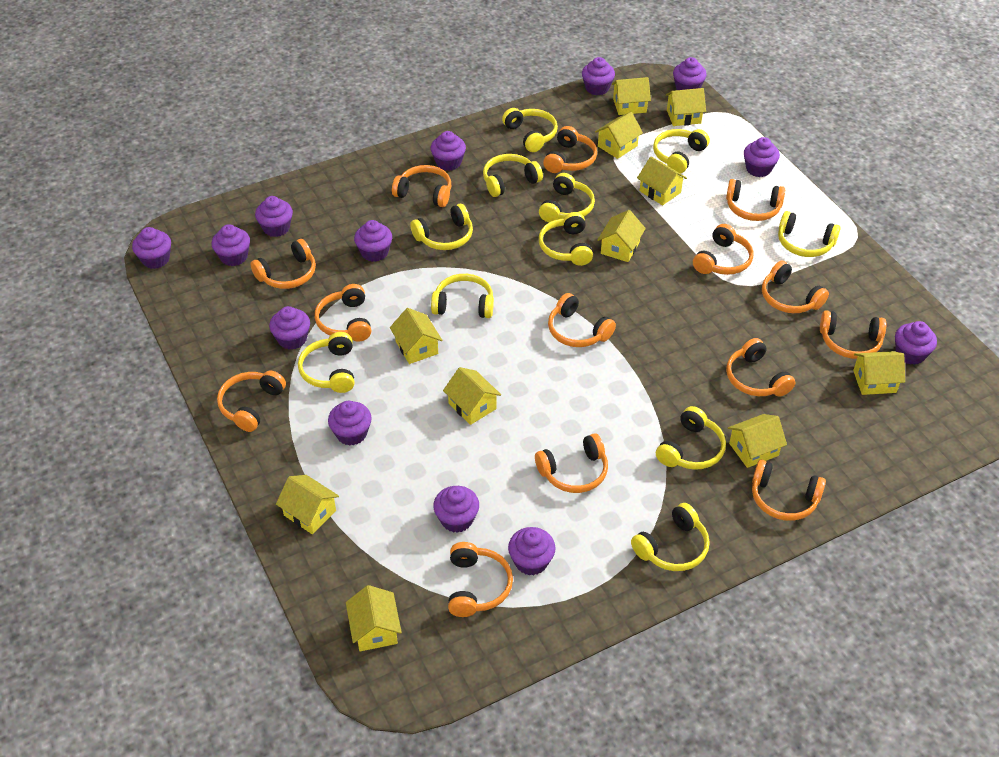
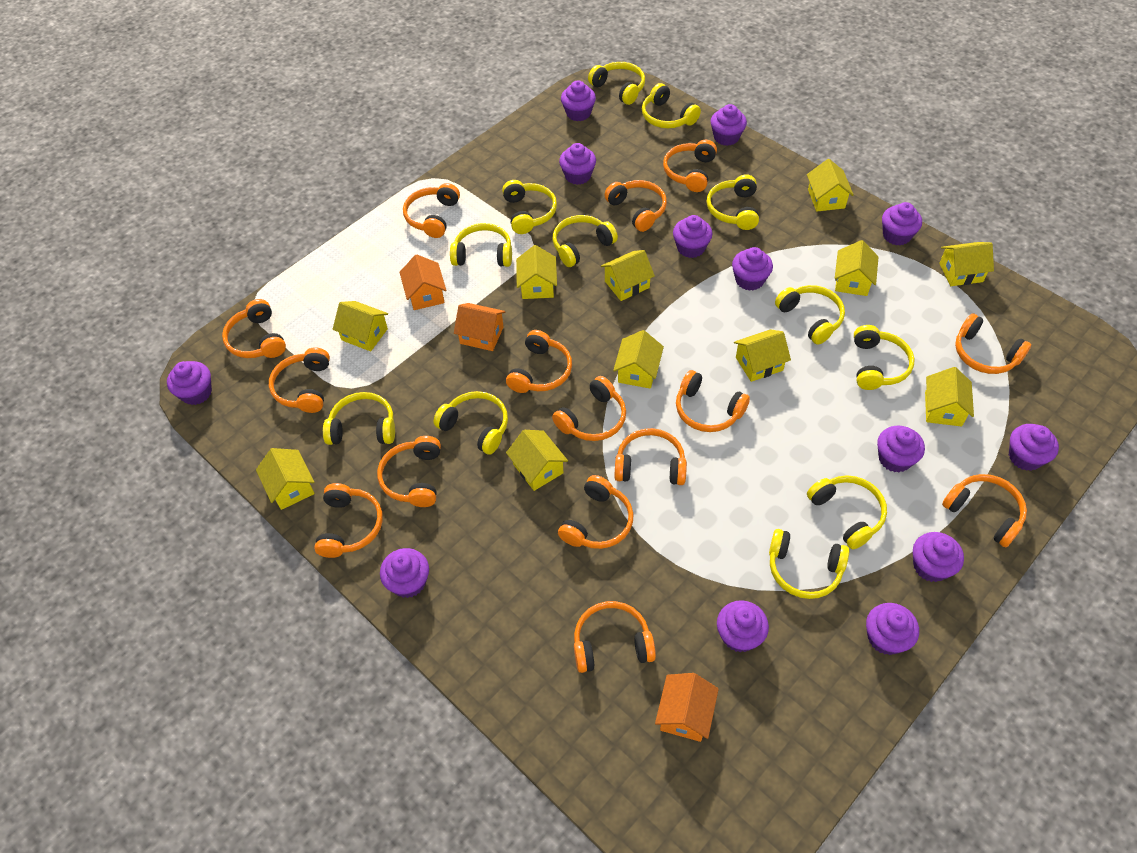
orange headphones: [217,371,286,432] [251,239,316,289] [315,284,371,342] [392,165,451,207] [448,542,513,617] [535,433,608,493] [543,126,597,173] [548,293,616,347] [693,224,753,275] [726,179,785,221] [726,338,796,397] [752,460,826,521] [762,260,829,313] [820,310,886,359] = 14 -> [222,299,286,358] [269,347,330,413] [314,483,383,558] [377,436,441,507] [403,183,460,238] [506,330,572,393] [552,376,626,441] [558,475,634,549] [574,601,656,673] [604,180,667,232] [614,428,687,485] [663,140,717,192] [676,370,750,432] [942,474,1027,547] [955,313,1031,374] = 15
orange house: none = 0 -> [400,254,446,310] [454,303,506,351] [655,673,719,742] = 3
yellow headphones: [298,332,354,393] [410,204,473,250] [431,274,494,318] [483,154,543,197] [502,108,558,152] [539,173,595,222] [539,212,593,266] [631,503,710,571] [653,129,710,173] [656,406,726,470] [778,211,840,257] = 11 -> [323,392,395,445] [433,391,508,454] [450,223,512,267] [502,180,557,234] [553,215,618,267] [588,62,645,105] [642,83,701,129] [706,174,759,230] [769,529,849,599] [775,285,845,345] [807,475,887,549] [854,325,915,390] = 12

